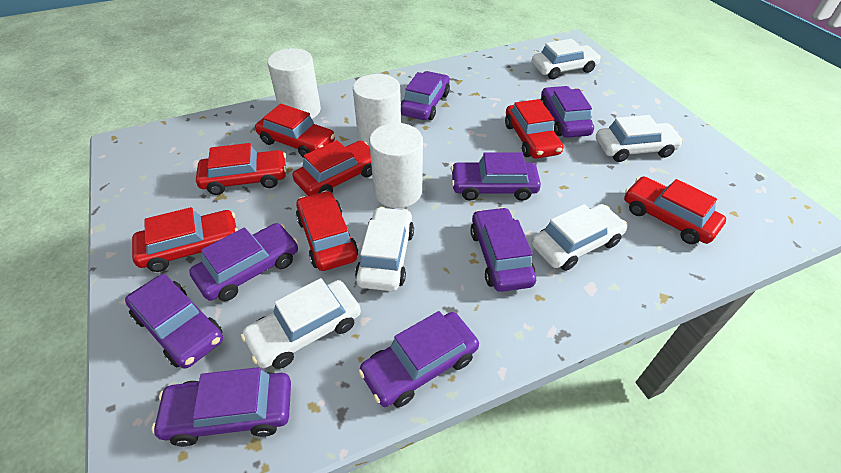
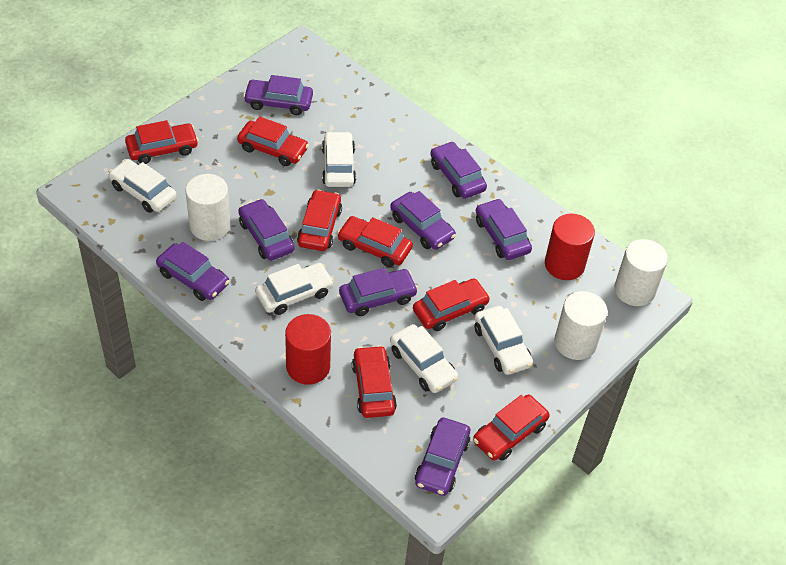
red cylinder: none = 0 -> [285,314,331,385] [545,214,595,280] = 2

